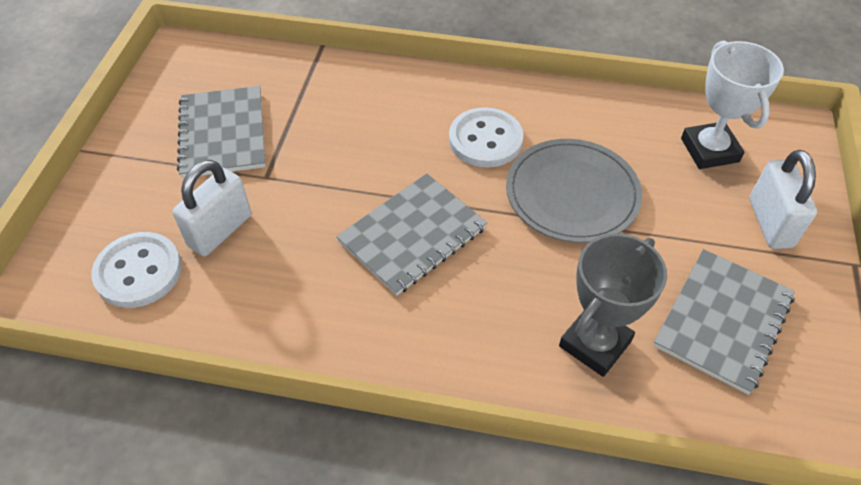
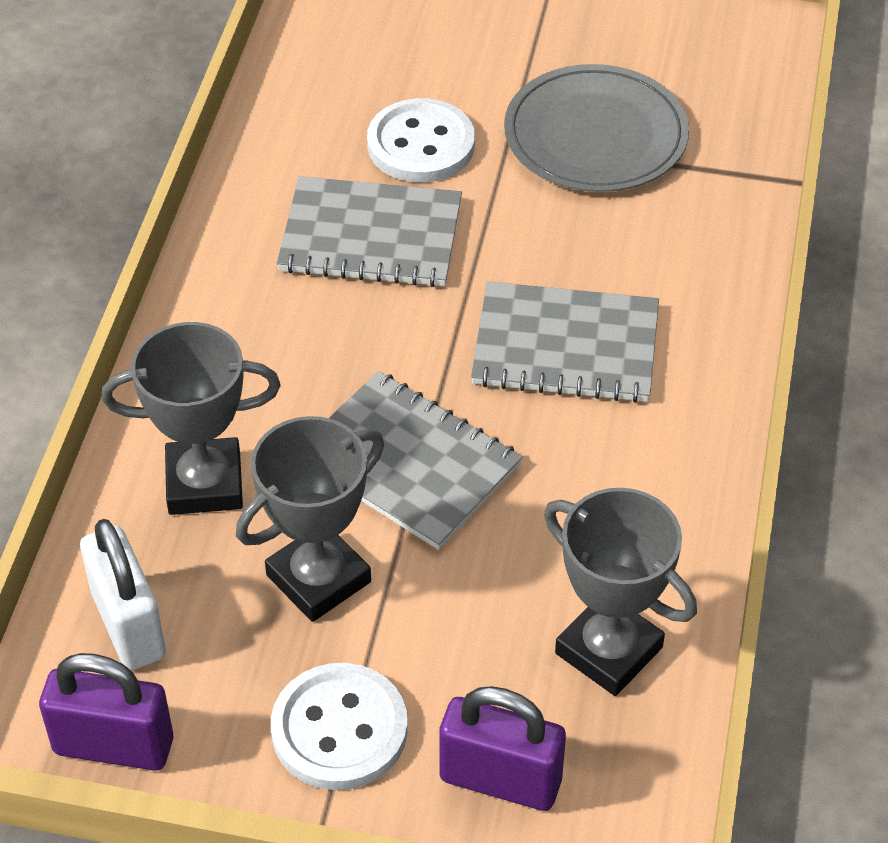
grey trophy: [559,233,667,377] = 1 -> [101,322,281,515] [236,416,384,622] [544,488,697,696] = 3
purple padlock: none = 0 -> [39,653,173,771] [439,686,566,811] = 2
white padlock: [172,160,251,256] [750,150,817,249] = 2 -> [80,519,166,670] = 1
white trophy: [681,41,784,169] = 1 -> none = 0

